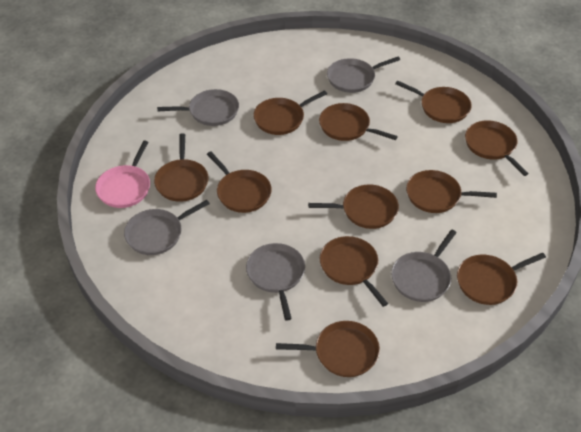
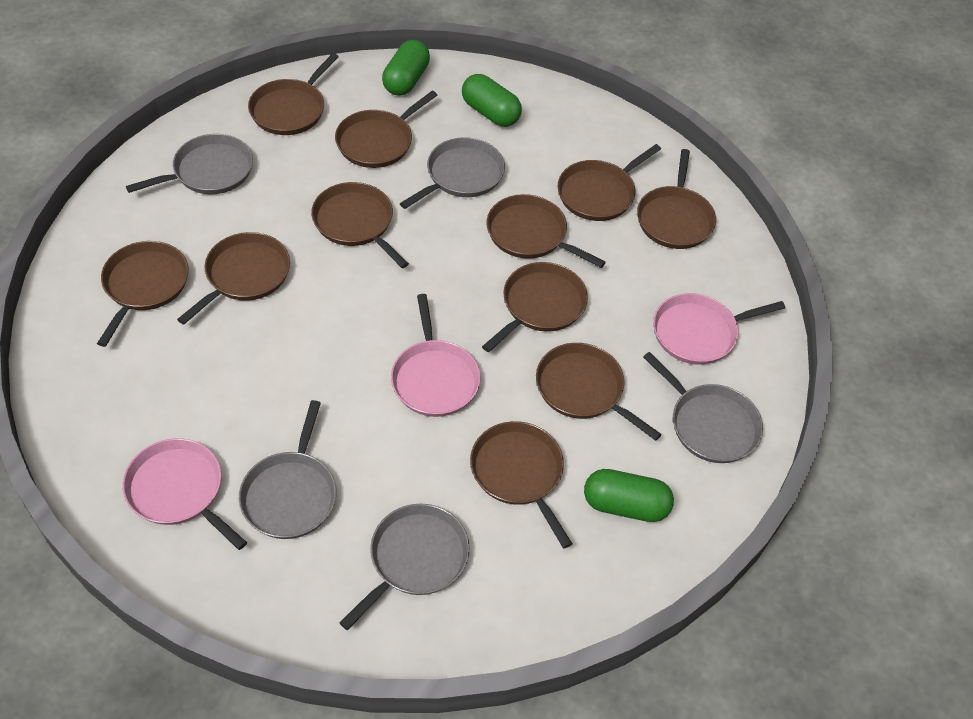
green capsule: none = 0 -> [382,40,430,96] [462,74,522,127] [584,469,674,522] = 3
pink pan: [95,140,150,208] = 1 -> [122,438,247,550] [391,294,481,417] [653,293,785,365] = 3

